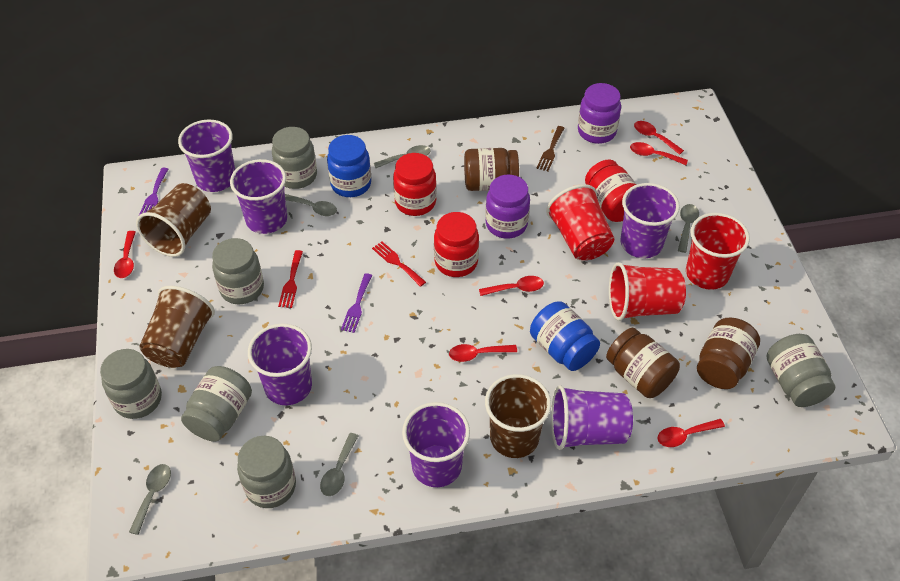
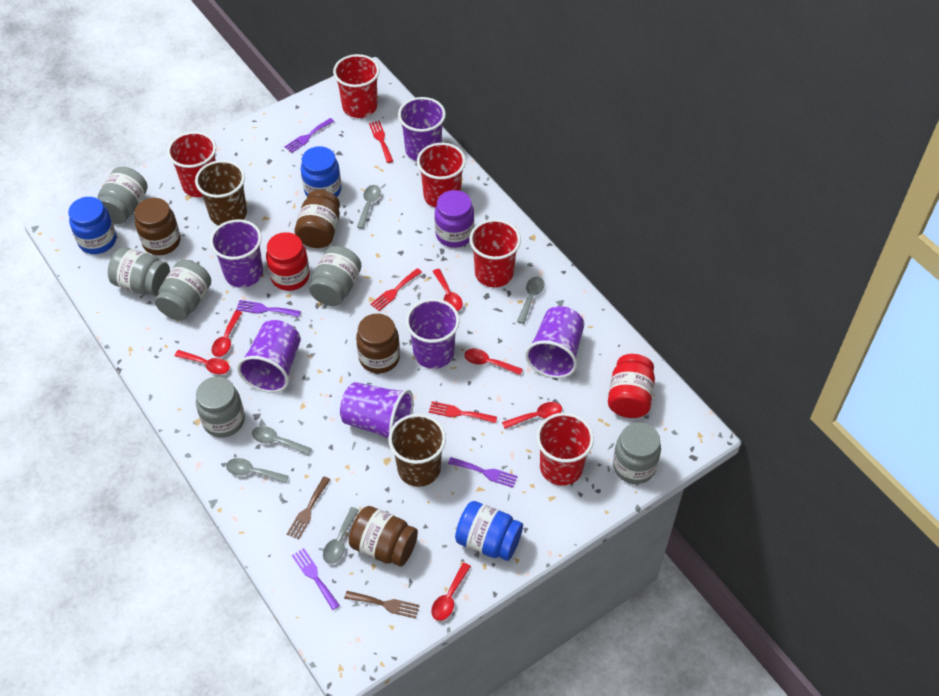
blue jar: [327,135,371,197] [530,301,600,371] = 2 -> [68,197,116,254] [301,146,342,197] [455,501,523,561] = 3
brown cup: [136,183,211,257] [139,286,215,368] [485,374,551,458] = 3 -> [195,160,247,225] [388,414,446,487] = 2
brown fork: [536,126,564,171] = 1 -> [287,477,330,540] [344,591,420,619] = 2
brown jar: [464,148,519,191] [606,328,680,398] [697,318,760,389] = 3 -> [134,198,181,255] [295,190,340,248] [349,506,418,566] [356,314,400,373] = 4
purple fork: [139,168,168,215] [341,273,372,333] = 2 -> [236,300,301,317] [285,118,334,153] [292,548,340,610] [448,457,518,488] = 4
purple jar: [485,175,530,239] [578,83,621,144] = 2 -> [435,190,474,248] = 1
red cup: [546,184,614,260] [609,262,686,321] [686,213,750,290] = 3 -> [167,131,216,197] [333,54,380,118] [417,143,466,208] [469,219,521,287] [536,413,594,486] = 5
red fork: [278,250,303,308] [372,242,426,287] = 2 -> [369,121,393,163] [370,268,422,311] [429,401,497,423] = 3
red jar: [393,153,437,216] [434,212,479,277] [585,160,637,222] = 3 -> [266,232,310,291] [608,354,655,418] = 2

